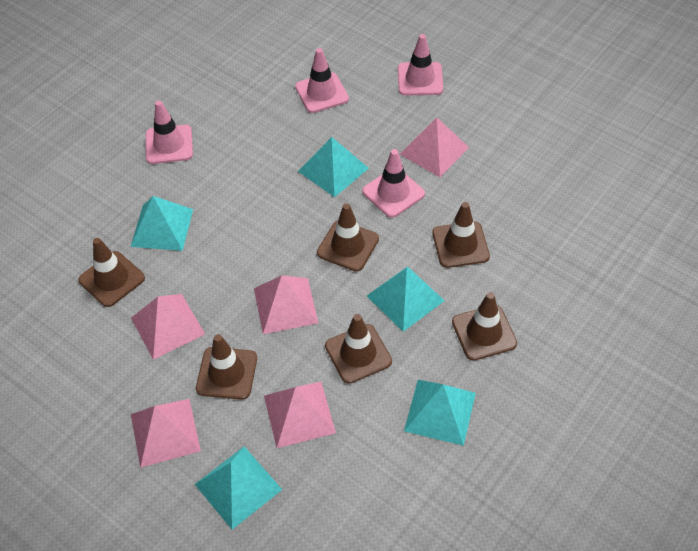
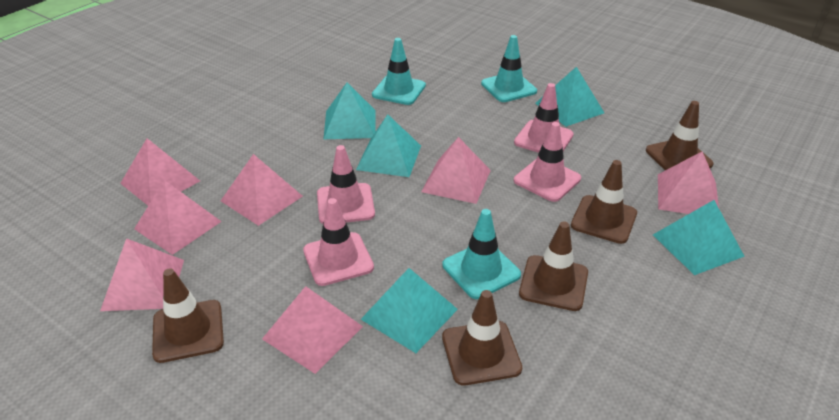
brown traffic cone: [78,238,145,307] [196,334,257,400] [317,203,379,272] [325,314,392,384] [432,202,490,268] [452,292,517,360] = 6 -> [152,269,224,363] [442,290,522,386] [519,222,588,311] [571,160,637,244] [646,101,714,170] = 5
pink pyramid: [131,294,205,360] [131,399,201,468] [254,275,318,334] [264,382,336,448] [400,118,469,177] = 5 -> [100,238,184,311] [120,138,200,206] [134,180,222,255] [221,154,303,226] [262,286,363,374] [421,137,491,204] [658,151,719,214] = 7
turquoise traffic cone: none = 0 -> [372,38,426,105] [443,209,521,299] [481,35,537,102] = 3

